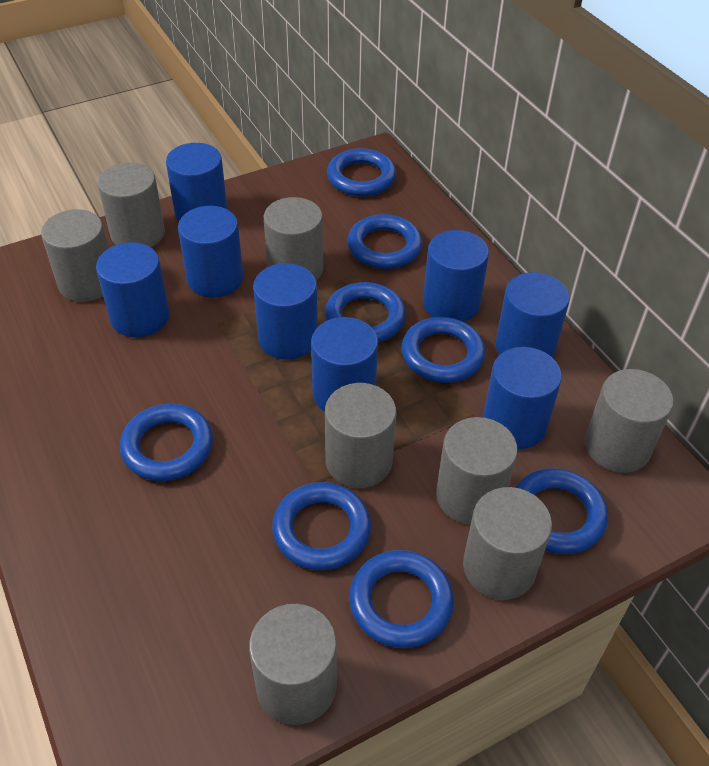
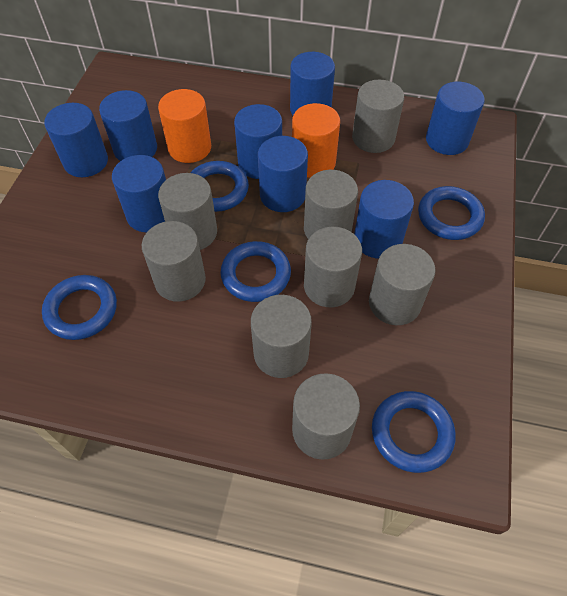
blue ring: [120,404,213,481] [272,482,371,570] [325,282,406,343] [327,148,396,197] [347,214,422,269] [349,550,454,648] [402,317,485,383] [515,468,608,554] = 8 -> [42,275,117,340] [190,161,249,212] [220,241,291,302] [372,391,456,473] [418,186,485,240] = 5
orange cylinder: none = 0 -> [158,89,211,163] [292,103,340,178] = 2

